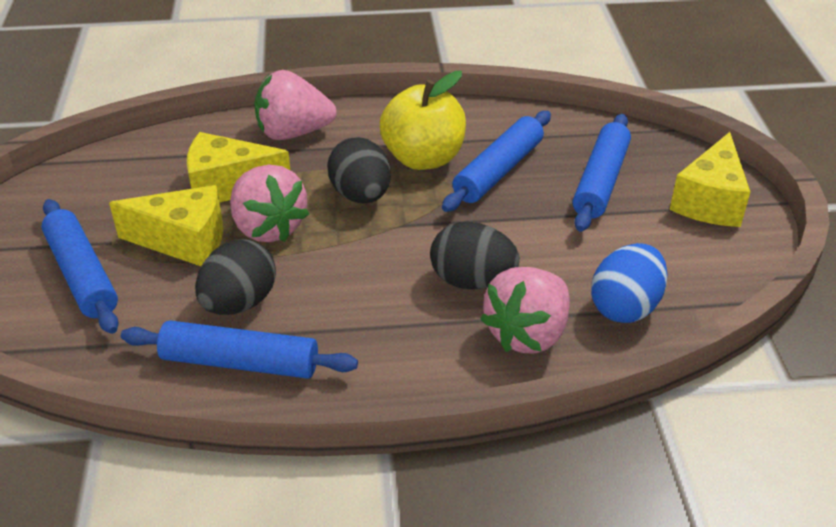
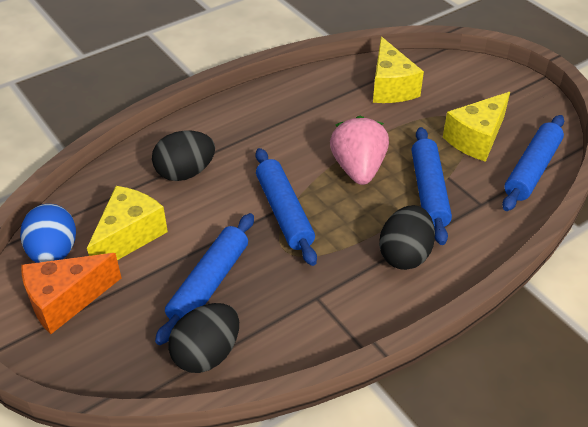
orange cheese: none = 0 -> [22,253,121,334] = 1
pink strawberry: [230,165,309,242] [254,70,336,140] [480,267,570,354] = 3 -> [330,116,389,185] = 1
yellow apple: [380,71,466,170] = 1 -> none = 0

